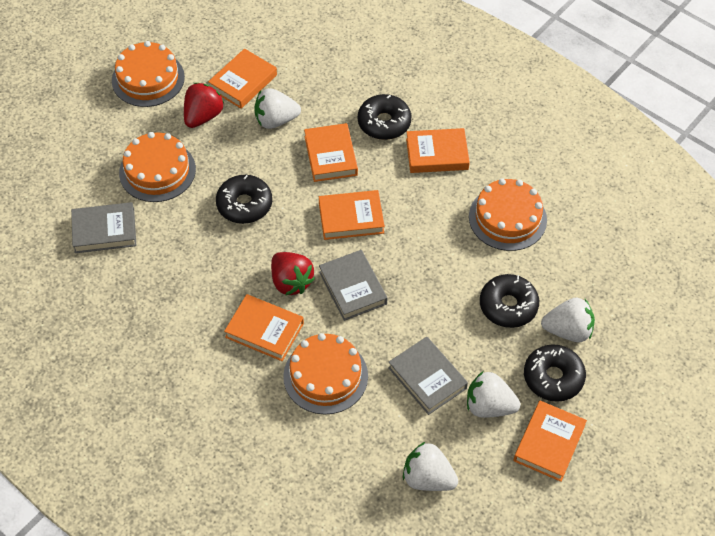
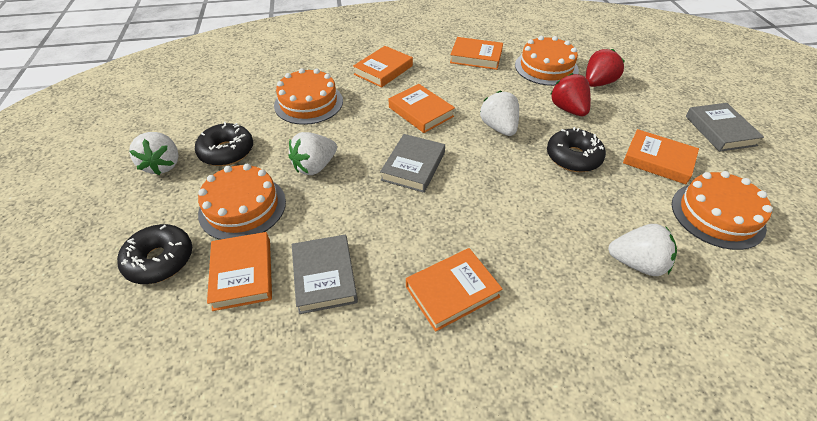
black donut: [216,175,272,224] [358,94,412,140] [480,274,539,328] [524,344,586,402] = 4 -> [117,224,192,284] [195,122,253,166] [547,127,606,172] = 3

